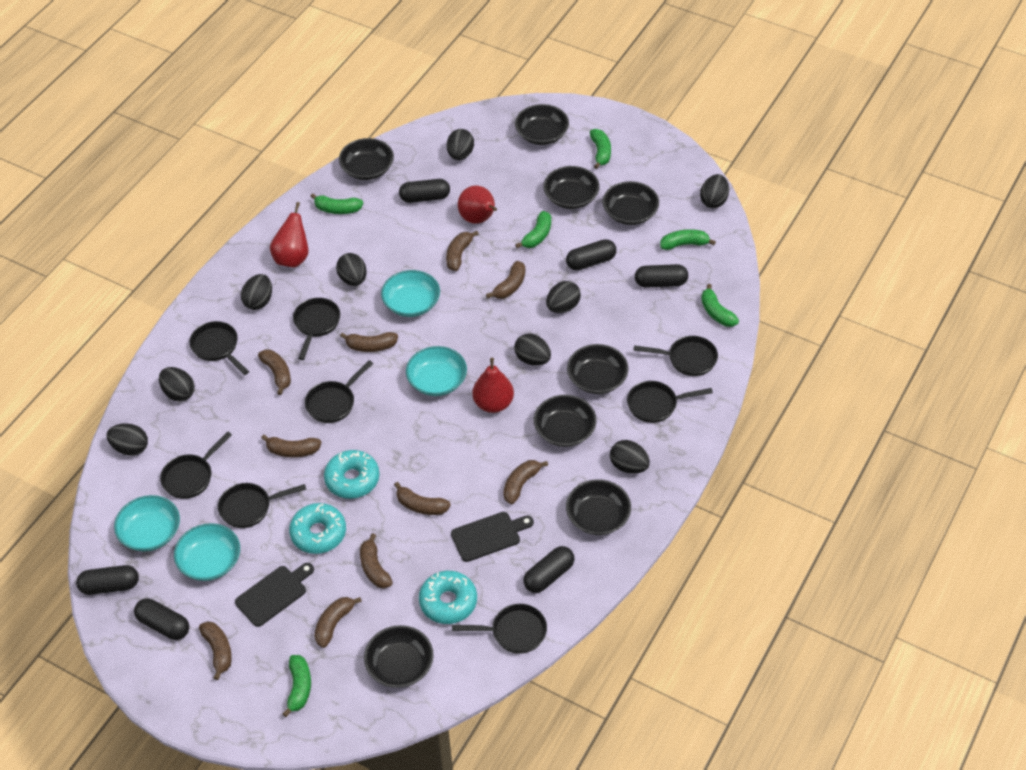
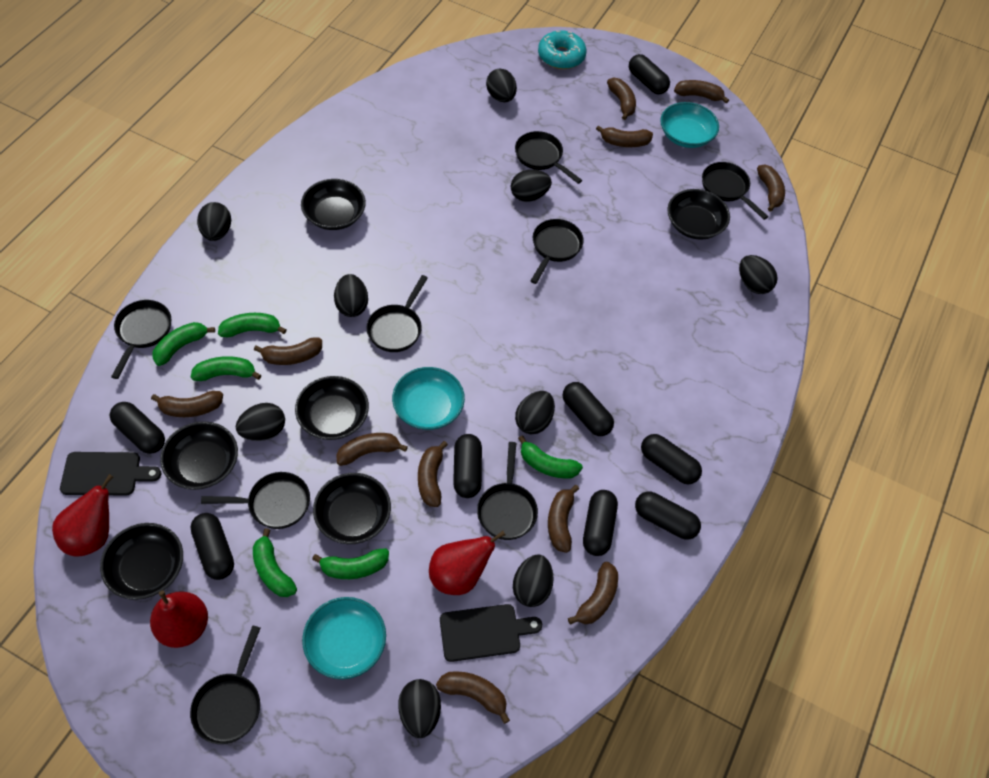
black bowl: [339,138,394,180] [364,625,434,688] [515,104,569,145] [534,395,597,447] [543,166,600,209] [566,479,631,535] [567,344,628,394] [603,181,659,225] = 8 -> [100,523,183,600] [160,421,238,490] [295,376,369,440] [301,179,366,230] [313,473,391,544] [667,189,730,240] = 6
black capsule: [76,565,139,595] [134,598,189,640] [399,179,450,203] [523,546,574,593] [566,239,616,270] [635,264,688,288] = 6 -> [110,402,165,454] [191,513,234,580] [453,434,482,498] [563,382,614,436] [583,490,618,556] [629,54,670,95] [635,491,701,540] [641,434,702,484] = 8
brown banana: [199,621,232,680] [258,350,291,395] [261,435,321,458] [314,597,362,648] [340,332,398,352] [360,533,393,589] [394,482,451,515] [446,231,479,271] [486,261,525,299] [503,460,548,504] = 10 -> [151,391,223,417] [254,337,322,365] [336,433,408,466] [418,441,448,507] [436,671,510,724] [548,485,579,553] [568,562,618,625] [596,125,653,147] [607,78,636,120] [674,80,729,104] [757,164,785,212] = 11
turquoise bowl: [114,495,180,552] [174,523,240,581] [381,270,440,317] [406,346,467,396] = 4 -> [302,597,386,679] [392,367,465,430] [660,102,719,148] = 3
turquoise donut: [289,503,346,554] [324,450,380,499] [419,571,477,624] = 3 -> [538,30,587,69] = 1

